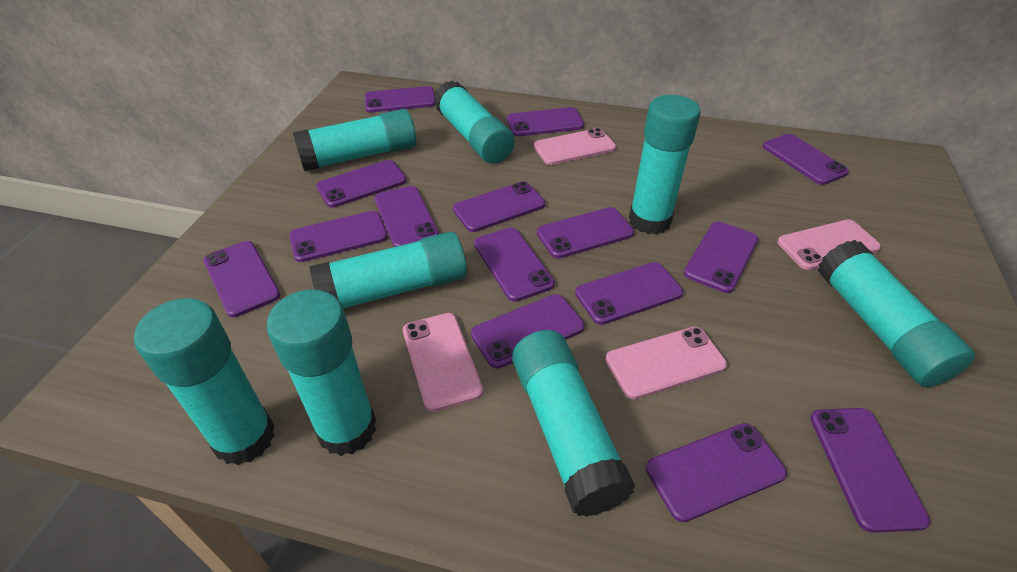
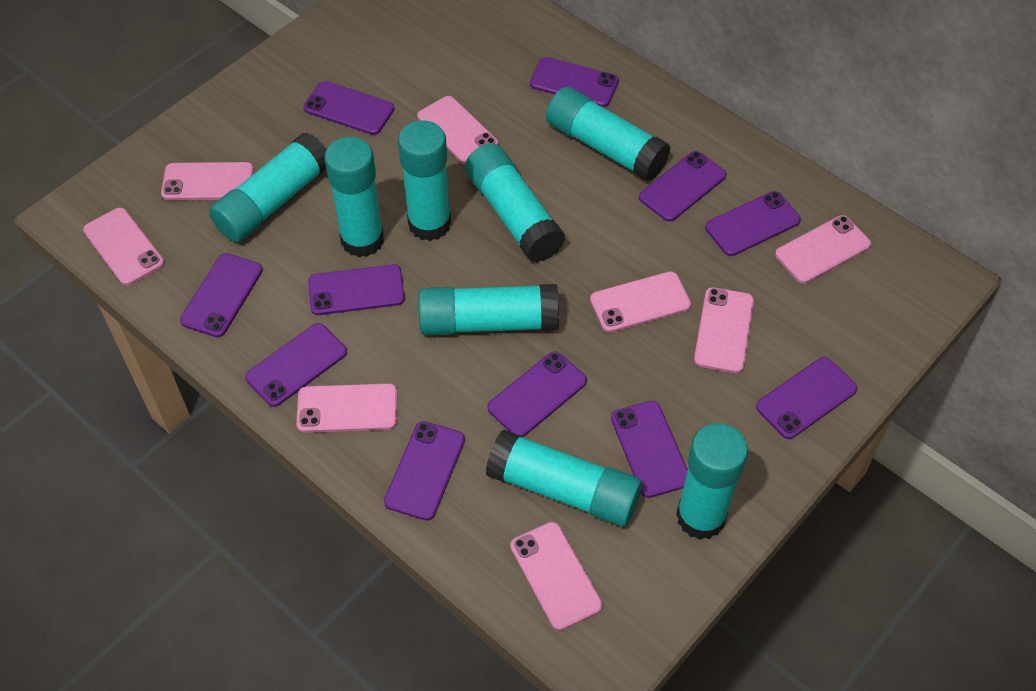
pink phone: [403,313,483,412] [534,128,616,165] [605,327,727,399] [777,219,881,270] = 4 -> [83,207,164,286] [161,162,254,200] [296,383,397,433] [417,96,499,165] [510,522,603,631] [590,271,691,333] [694,287,754,373] [775,215,871,284] = 8
purple phone: [204,241,280,317] [289,211,388,262] [316,160,407,208] [365,86,435,113] [375,186,439,247] [453,181,545,232] [471,294,584,369] [474,228,555,302] [507,107,584,136] [537,207,634,259] [575,262,683,325] [646,423,787,522] [684,221,759,293] [763,134,849,185] [810,408,930,533] = 15 -> [180,253,263,338] [245,323,347,407] [303,81,394,135] [308,264,405,315] [384,421,465,521] [487,351,587,437] [530,57,619,107] [611,401,688,498] [639,151,726,222] [705,191,801,256] [756,357,857,439] = 11

